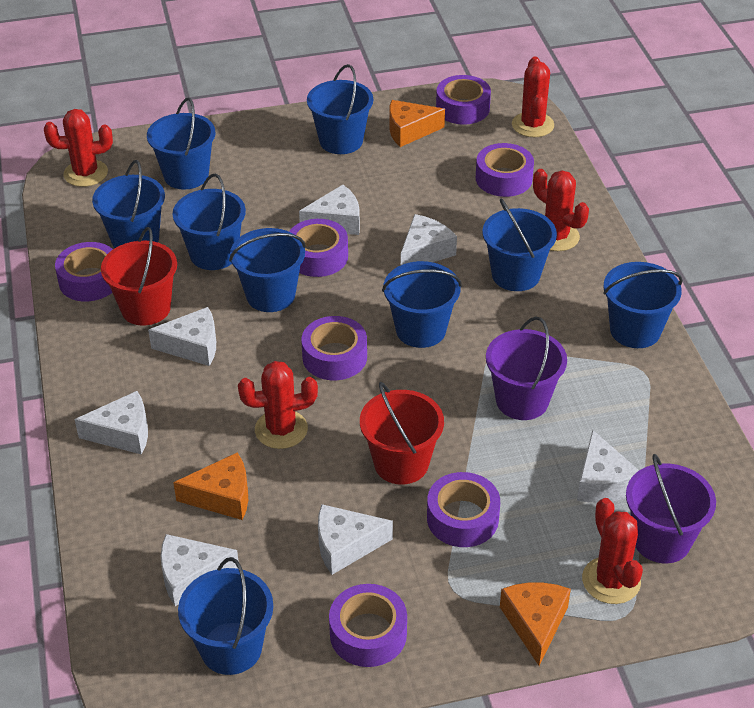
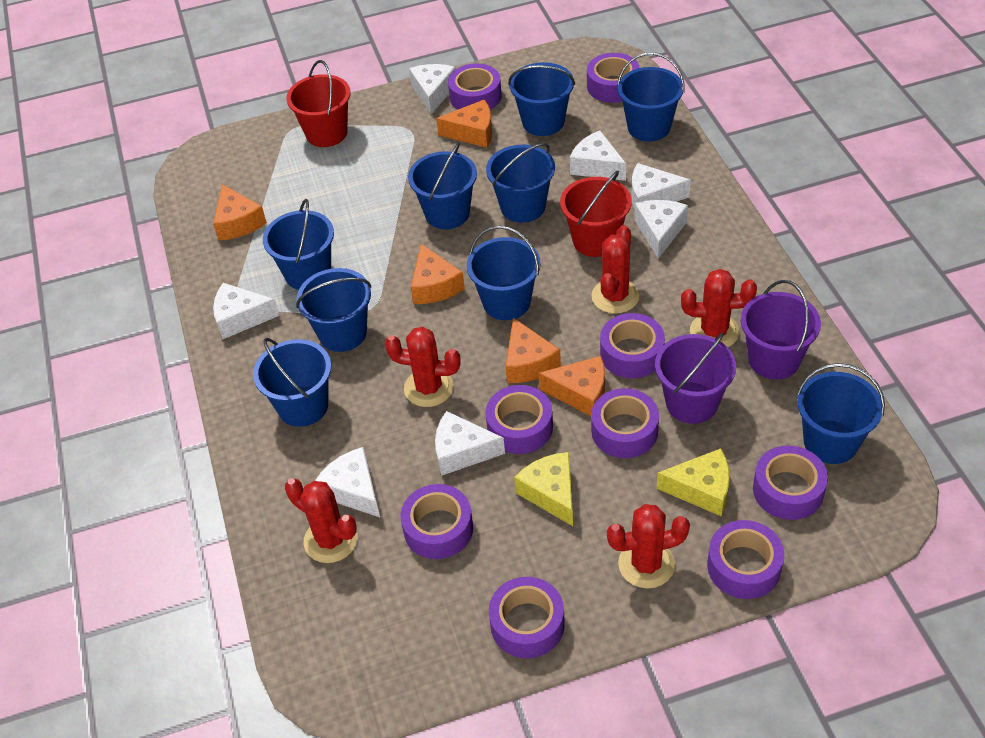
orange cheese: [173,452,248,520] [390,100,445,147] [500,582,571,666] = 3 -> [213,184,267,240] [411,244,465,304] [436,99,492,148] [506,318,561,383] [538,356,605,416] = 5
purple tape: [55,242,113,301] [289,219,348,277] [301,316,367,380] [329,584,407,667] [427,472,500,547] [436,75,491,125] [476,143,534,197] = 7 -> [400,484,473,559] [448,63,502,110] [485,385,553,454] [489,577,565,658] [587,53,640,103] [591,388,659,458] [600,313,665,378] [707,520,784,599] [753,446,828,520] = 9
yellow cheese: none = 0 -> [514,452,573,526] [657,448,730,516] = 2

